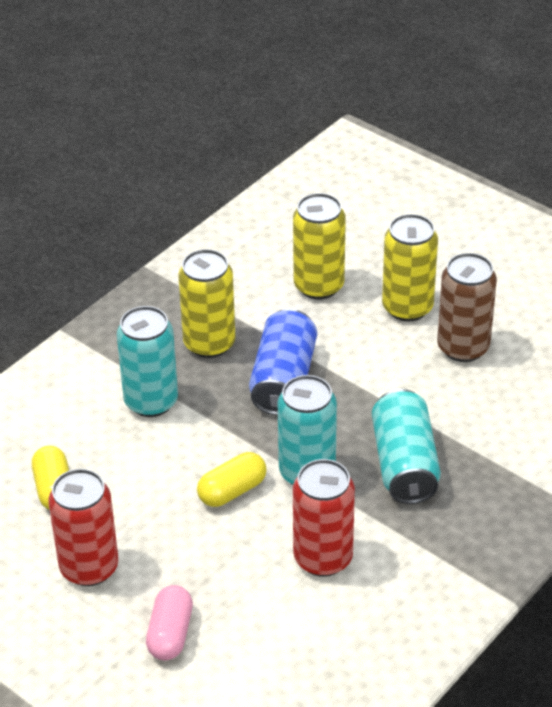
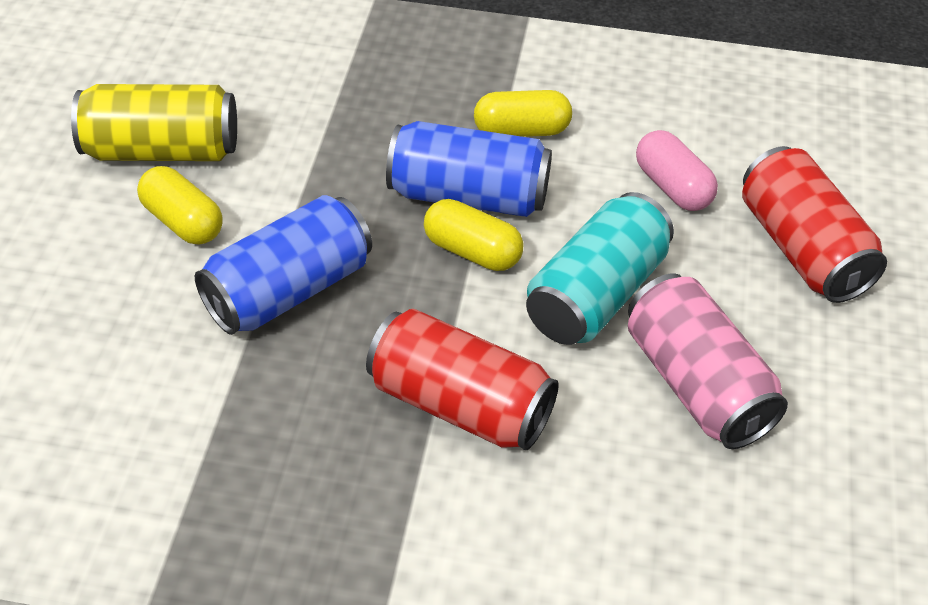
blue can: [249,309,317,415] = 1 -> [195,195,372,335] [386,121,552,217] = 2
brown can: [437,253,497,362] = 1 -> none = 0
pink can: none = 0 -> [628,274,788,449] = 1
turquoise can: [117,306,178,417] [278,375,337,485] [372,389,441,504] = 3 -> [526,192,674,345] = 1
yellow can: [178,249,236,358] [293,193,346,300] [382,214,438,321] = 3 -> [71,84,237,161] = 1
yellow capsule: [32,446,69,510] [197,452,267,507] = 2 -> [137,166,223,245] [424,199,523,271] [474,90,572,137] = 3

